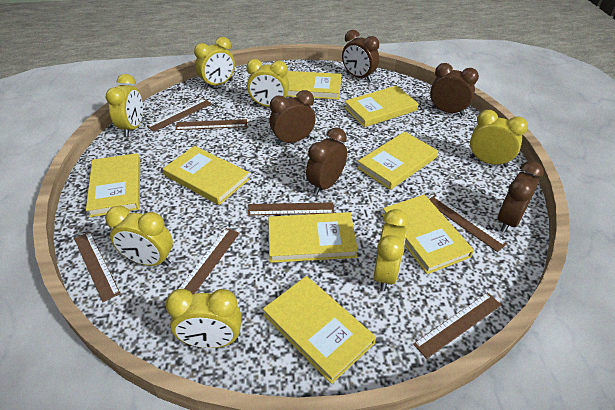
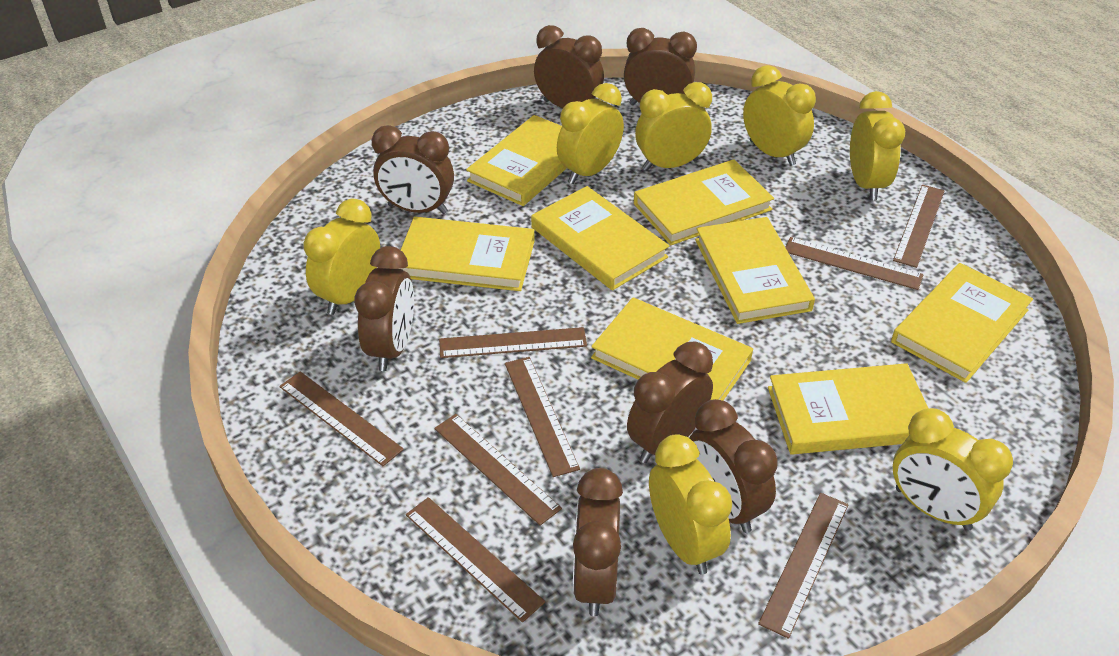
brown clock: [269,90,315,145] [306,127,347,195] [342,30,379,82] [430,63,479,115] [498,161,544,233] = 5 -> [355,246,414,371] [372,125,454,214] [534,25,604,108] [573,468,623,616] [624,28,697,105] [627,342,713,463] [689,399,778,533] = 7
brown ruler: [74,232,120,302] [147,99,212,132] [175,119,247,130] [179,228,240,294] [248,202,334,216] [413,292,501,359] [429,195,507,252] = 7 -> [279,371,404,466] [406,497,545,622] [434,414,562,526] [439,327,587,358] [505,357,580,477] [758,493,849,639] [785,237,923,290] [893,185,944,268] = 8

